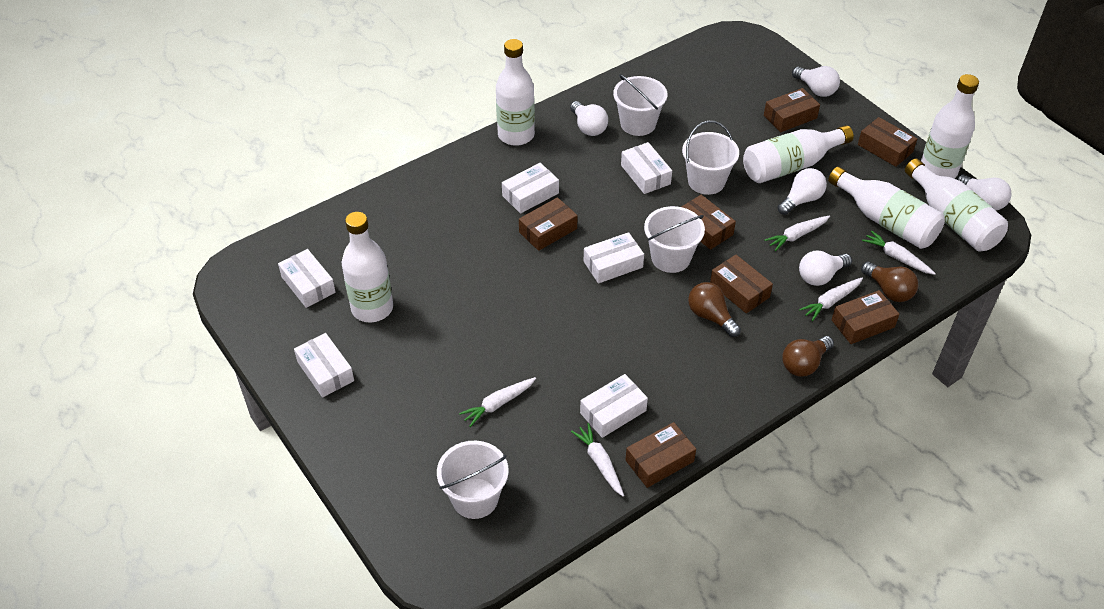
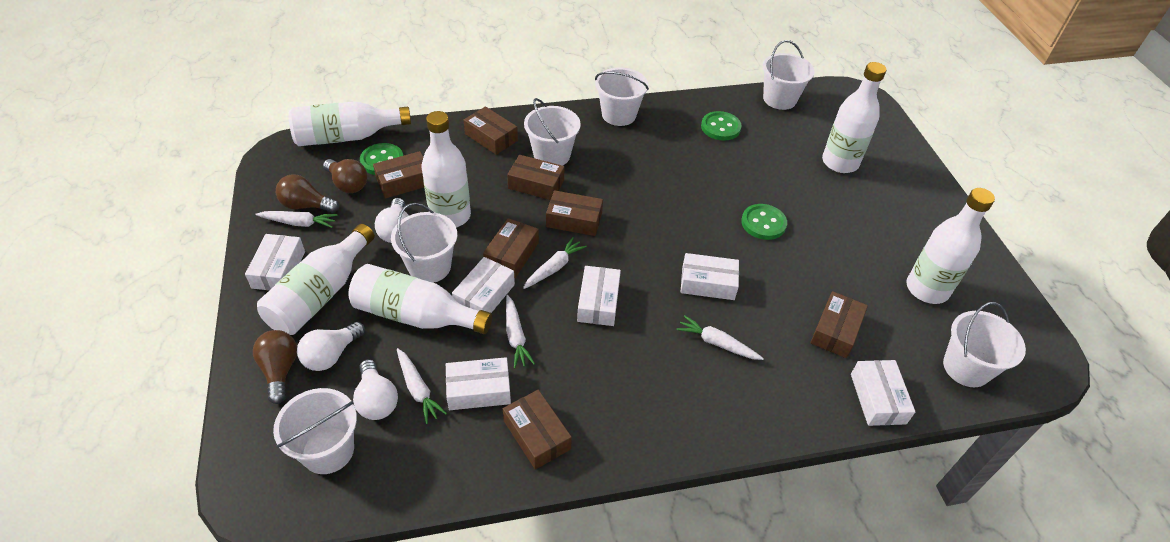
green button: none = 0 -> [360,143,403,175] [701,111,742,141] [741,204,787,240] = 3
white bucket: [437,441,509,519] [613,74,667,136] [644,206,705,273] [682,121,739,195] = 4 -> [273,388,357,474] [391,203,457,283] [524,98,581,166] [595,68,649,126] [763,40,815,110] [943,302,1026,387] = 6
white light bulb: [570,101,608,136] [778,168,827,215] [792,66,840,97] [799,251,852,286] [956,174,1011,211] = 5 -> [297,322,365,371] [353,359,398,420] [375,198,409,243] = 3

